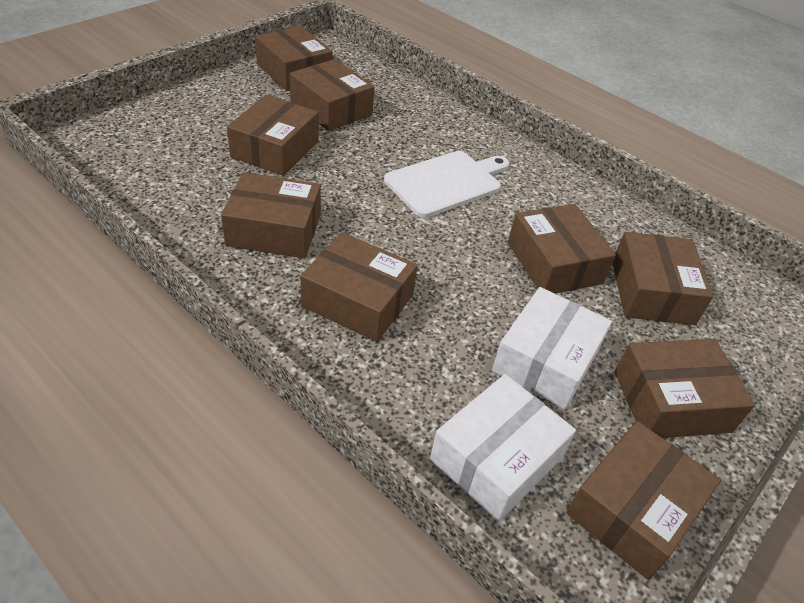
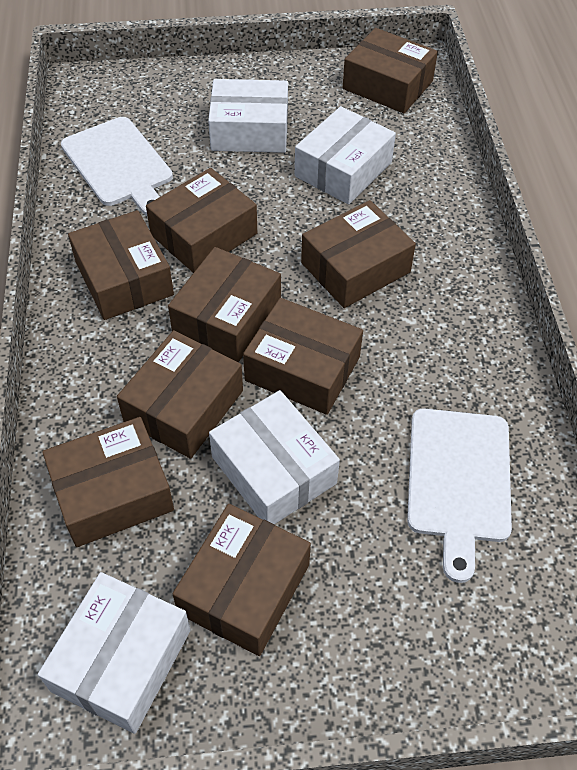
white box: [430,374,576,522] [492,287,612,409] = 2 -> [38,572,190,734] [208,79,288,153] [209,390,340,524] [295,106,396,204] = 4
white cutting board: [384,151,509,218] = 1 -> [61,117,173,216] [407,408,512,583] = 2

